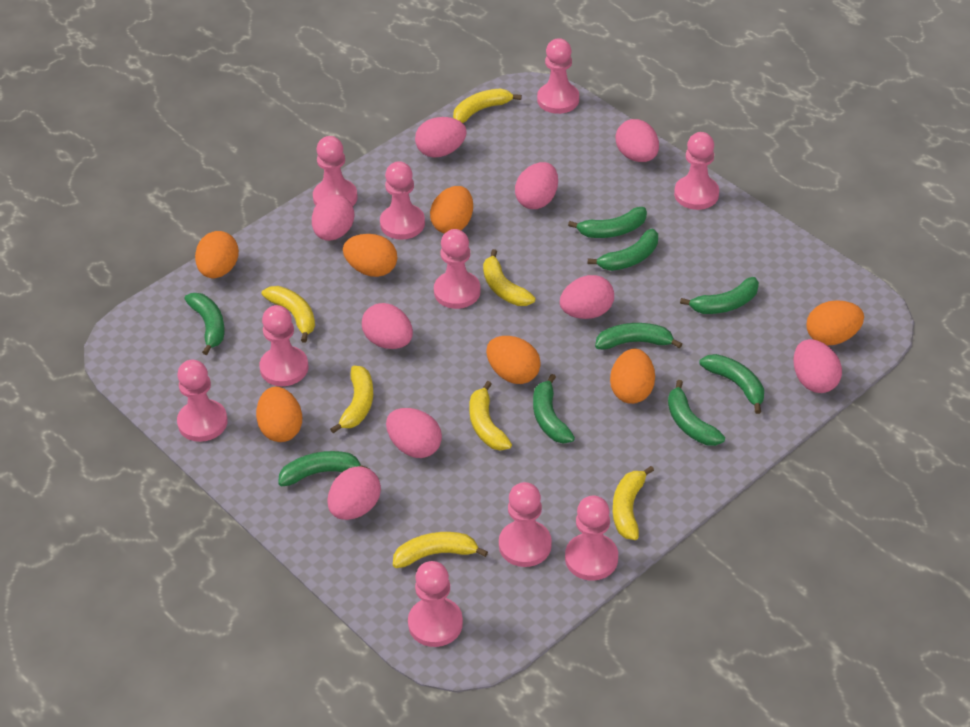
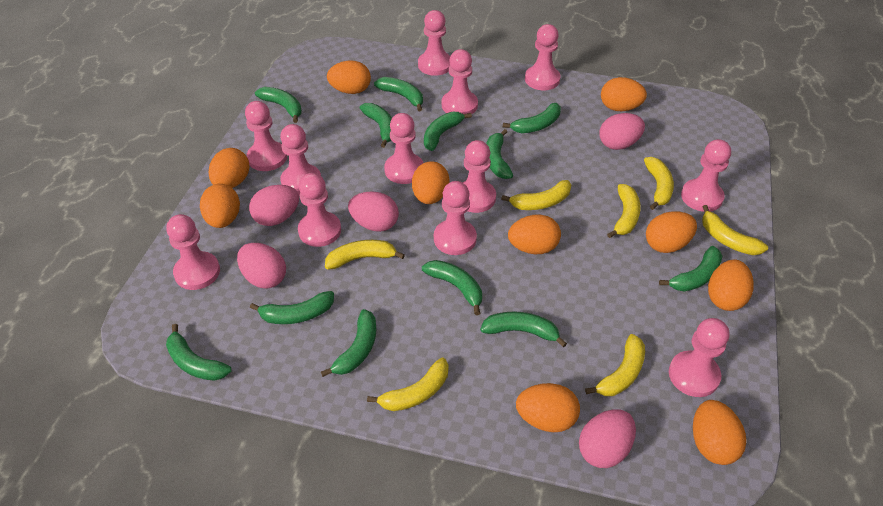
green banana: [184,293,225,355] [278,451,370,486] [533,374,575,443] [568,207,647,238] [588,229,658,271] [595,323,682,350] [668,380,725,446] [680,277,759,314] [700,354,764,414] = 9 -> [166,324,232,381] [250,291,334,324] [255,87,302,123] [321,309,376,377] [360,103,392,148] [374,77,423,111] [422,260,482,315] [424,112,472,151] [480,311,567,348] [486,129,513,179] [503,103,561,133] [659,246,722,291] = 12
orange egg: [195,231,239,278] [256,387,302,442] [343,234,397,277] [430,186,473,234] [486,336,541,384] [610,349,655,404] [806,300,864,345] = 7 -> [200,184,240,228] [208,148,249,188] [327,60,371,94] [412,161,450,204] [508,215,561,254] [516,383,580,432] [601,77,647,111] [646,211,697,253] [693,400,746,465] [708,259,754,311] = 10
pink egg: [312,194,354,241] [327,466,381,520] [362,303,413,349] [386,408,442,458] [415,117,467,158] [515,162,558,209] [560,275,614,319] [616,119,659,162] [793,339,842,393] = 9 -> [237,243,286,289] [249,185,299,226] [348,191,399,232] [579,409,636,468] [599,113,645,150] = 5
pink pawn: [177,360,228,442] [260,305,308,386] [313,136,357,206] [380,161,425,240] [408,561,463,647] [434,229,481,309] [499,482,552,567] [537,38,579,114] [565,496,618,581] [674,132,719,210] = 10 -> [166,214,220,290] [245,101,287,171] [280,124,321,196] [298,173,341,247] [384,113,423,184] [418,10,450,76] [434,181,477,255] [442,49,478,114] [462,140,496,213] [525,24,561,90] [669,318,729,397] [681,139,731,212] = 12

